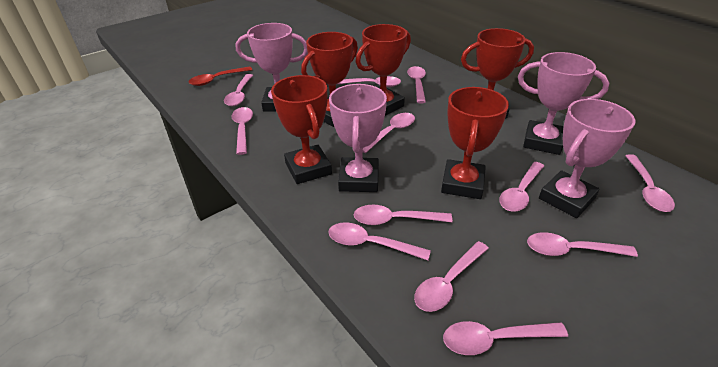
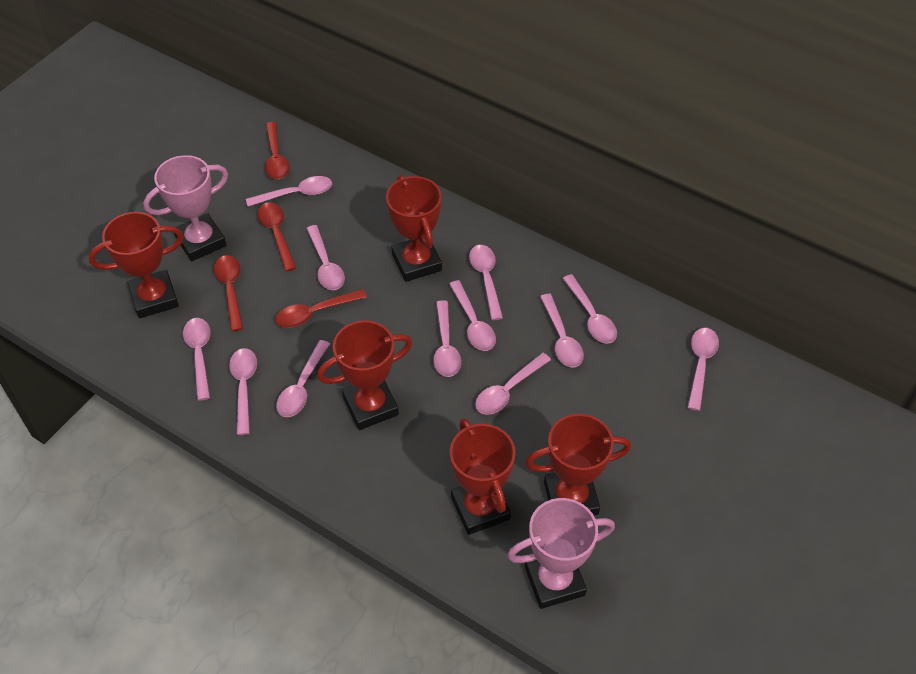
pink trophy: [236,23,308,111] [329,84,387,192] [518,52,609,155] [539,99,635,218] = 4 -> [143,155,228,261] [507,498,615,609] = 2
red spoon: [188,66,252,86] = 1 -> [214,255,243,331] [258,202,296,272] [265,122,290,179] [275,289,367,328] = 4

